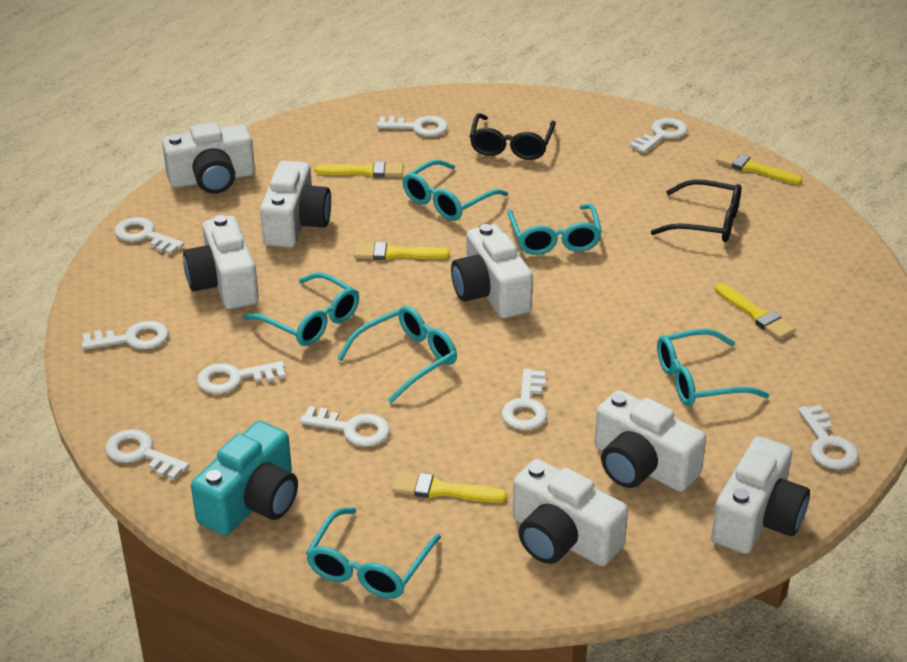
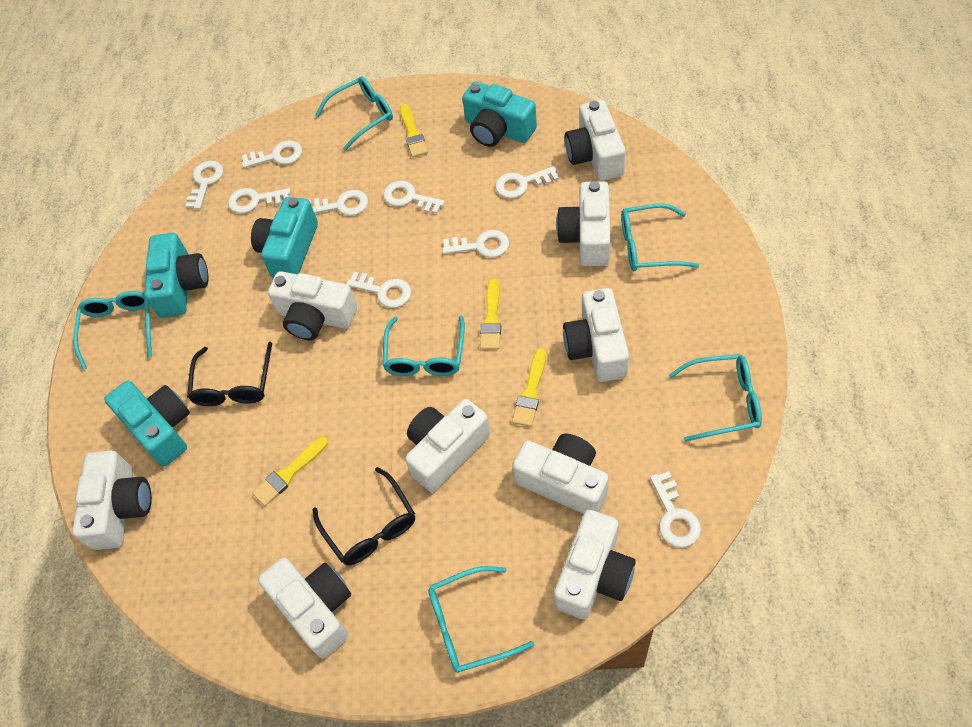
turquoise camera: [191,421,298,535] = 1 -> [104,381,190,466] [144,233,208,318] [251,197,318,278] [462,81,537,147] = 4
white camera: [162,122,255,194] [183,215,259,309] [260,161,331,248] [451,224,533,318] [512,459,628,566] [594,390,706,492] [711,436,810,554] = 7 -> [72,451,152,550] [258,558,351,658] [268,271,357,340] [405,399,491,492] [512,434,609,514] [554,510,636,619] [556,181,611,266] [563,288,629,382] [565,100,626,181] = 9
yellow brush: [315,161,404,177] [354,242,450,260] [392,472,507,503] [715,150,802,185] [715,283,796,339] = 5 -> [252,436,328,506] [400,104,428,157] [480,279,501,350] [512,349,546,427] = 4

